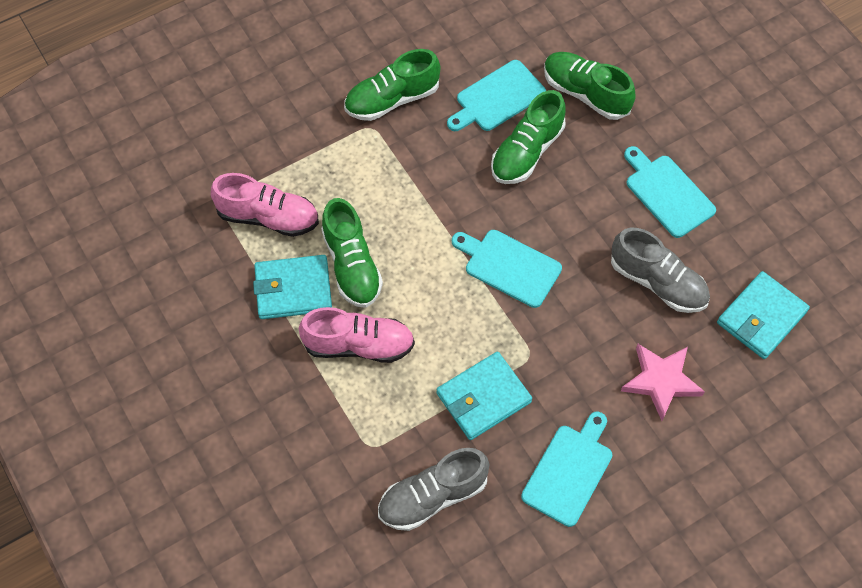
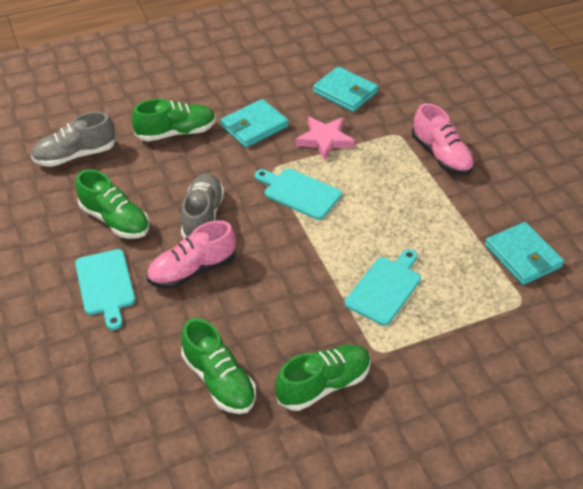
turquoise cutting board: [447,60,546,131] [452,230,562,308] [521,412,612,527] [624,146,716,238] = 4 -> [75,249,135,330] [255,168,342,220] [345,249,421,326] = 3

